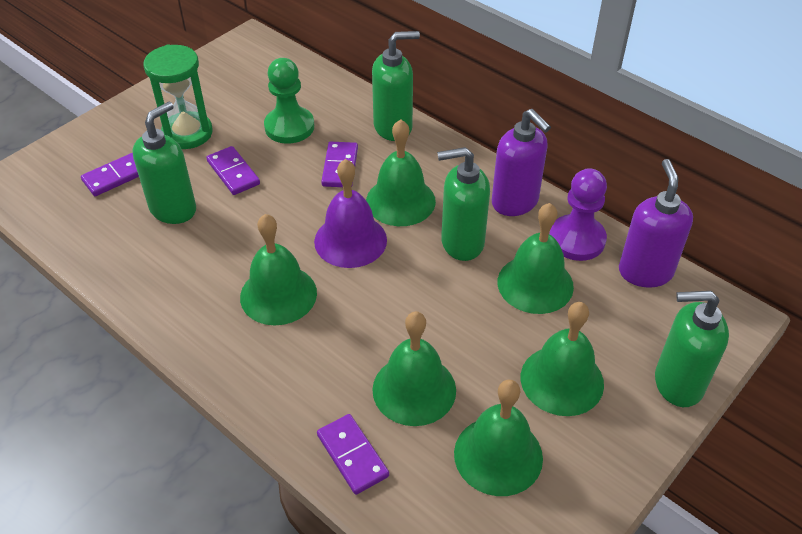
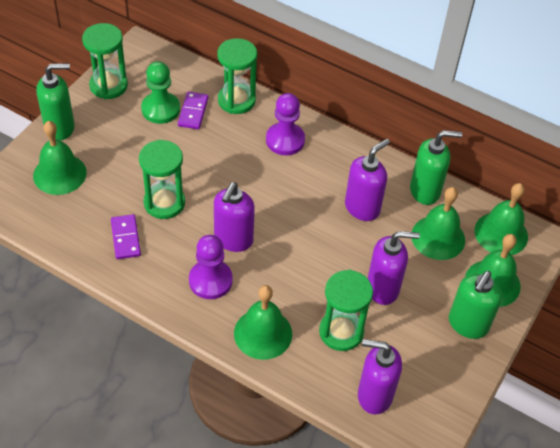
green bell: [240,214,317,325] [366,119,436,226] [372,311,456,426] [454,380,543,496] [498,203,574,314] [521,302,604,416] = 6 -> [33,121,87,195] [234,285,292,360] [412,187,465,260] [465,234,521,307] [474,183,528,255] = 5
green hourglass: [143,44,212,149] = 1 -> [82,23,128,99] [139,140,185,219] [217,38,257,114] [319,270,373,351] = 4
green soap dispenser: [132,102,196,224] [372,31,420,141] [437,147,490,261] [655,291,729,407] = 4 -> [36,63,75,140] [410,130,462,205] [449,271,502,339] = 3
purple bell: [314,159,387,268] = 1 -> none = 0
purple domino: [81,153,139,196] [206,146,260,195] [317,414,389,495] [321,142,358,187] = 4 -> [111,214,141,259] [178,92,209,129] = 2
purple pawn: [549,168,607,261] = 1 -> [189,235,233,299] [266,93,305,155] = 2
purple soap dispenser: [492,109,551,216] [619,159,693,288] = 2 -> [214,182,255,252] [345,139,390,221] [358,339,402,415] [368,231,420,305] = 4

